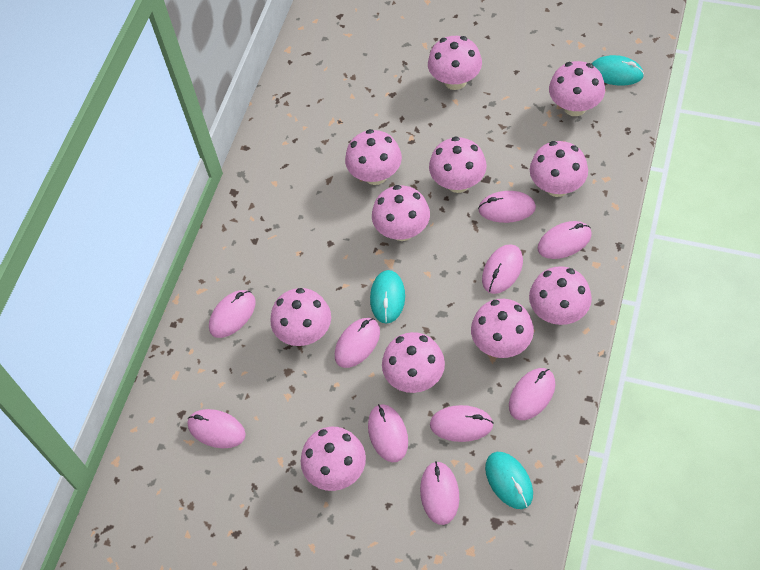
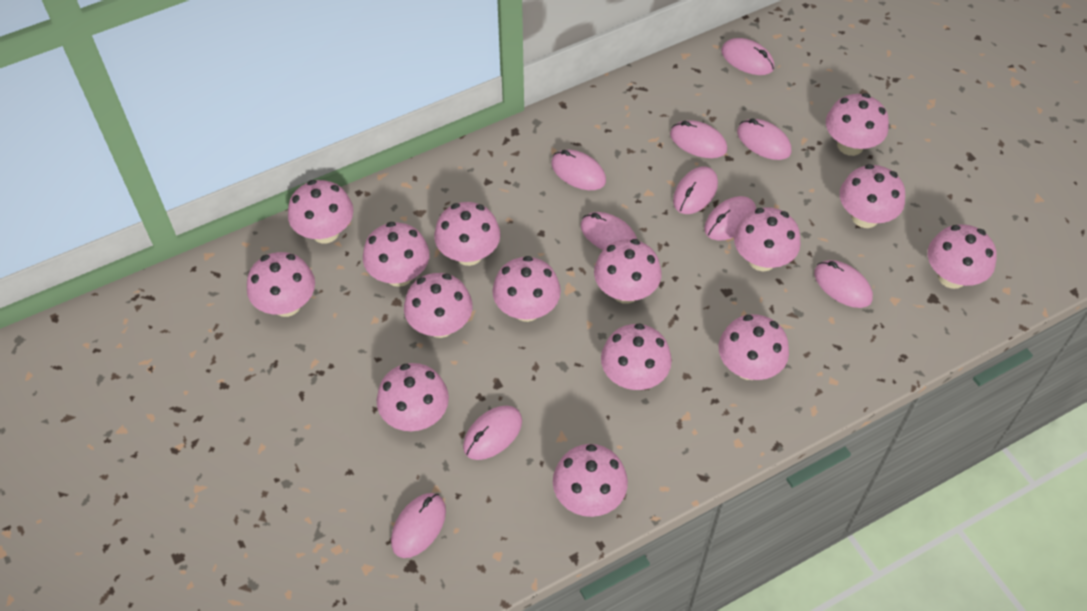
pink mushroom: [270,288,331,346] [301,427,366,491] [345,129,402,185] [372,185,430,241] [382,332,445,393] [428,36,482,90] [429,137,487,193] [471,299,534,358] [529,266,592,325] [530,141,588,197] [549,61,605,116] = 11 -> [247,252,315,317] [288,180,354,244] [363,222,430,287] [377,363,449,431] [404,273,473,338] [434,202,501,266] [492,256,561,322] [553,444,628,517] [594,239,661,304] [601,323,672,390] [719,314,789,380] [734,207,801,271] [826,93,889,156] [840,164,905,228] [928,224,997,289] = 15
turquoise mouse: [370,270,405,324] [485,452,533,509] [592,55,644,86] = 3 -> none = 0

